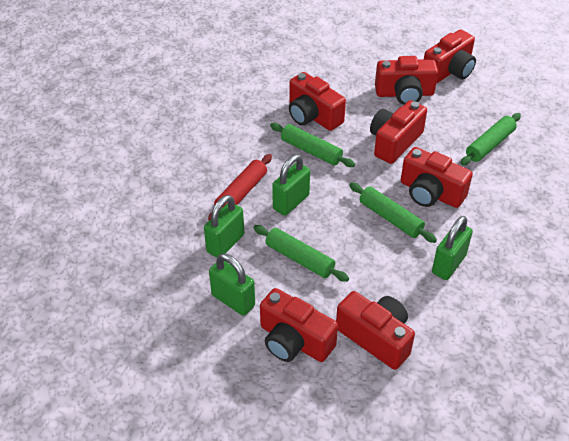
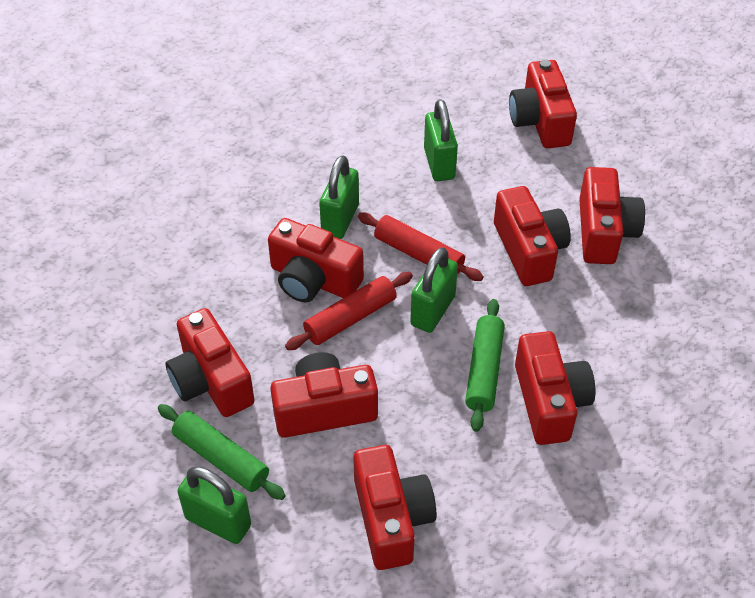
green rolling pin: [254,225,349,282] [270,123,355,167] [349,183,437,243] [461,113,521,165] = 4 -> [158,404,286,500] [465,299,505,432] = 2
red camera: [260,288,338,362] [289,72,346,131] [336,291,415,370] [370,100,427,164] [375,56,438,105] [401,147,473,208] [424,29,476,83] = 7 -> [166,308,255,417] [268,218,364,302] [270,352,378,438] [354,445,437,570] [494,186,571,286] [509,59,577,148] [515,331,596,445] [579,167,645,264] = 8
red rolling pin: [208,154,272,220] = 1 -> [285,272,413,350] [358,212,484,281] = 2

